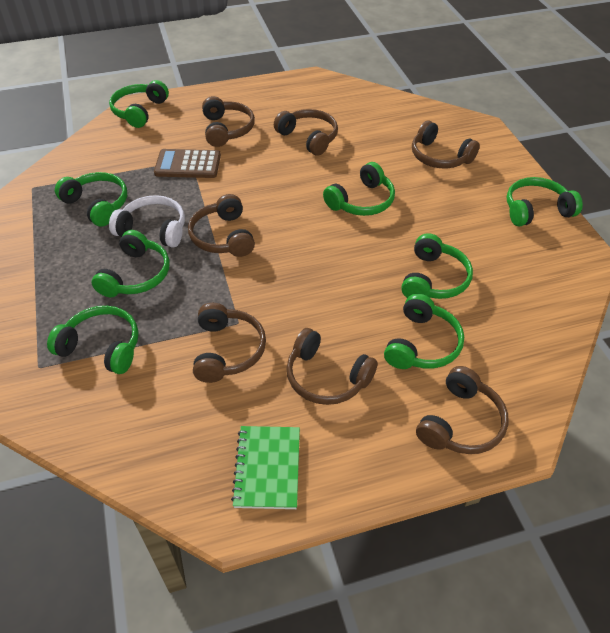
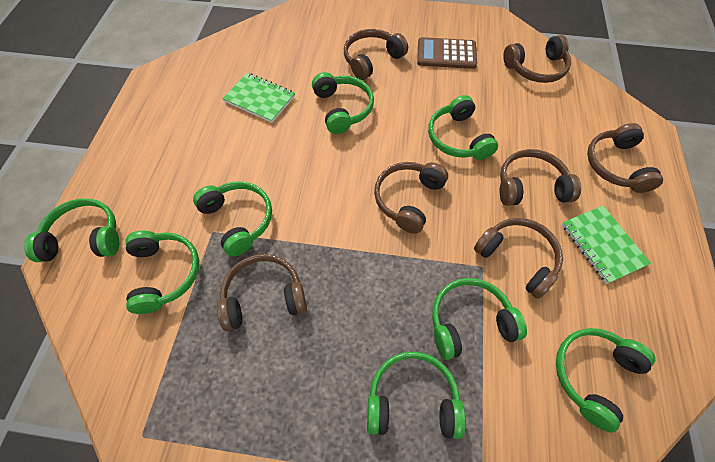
green notebook: [231,426,300,509] = 1 -> [222,73,295,123] [562,206,651,284] = 2
white headphones: [109,195,185,248] = 1 -> none = 0

